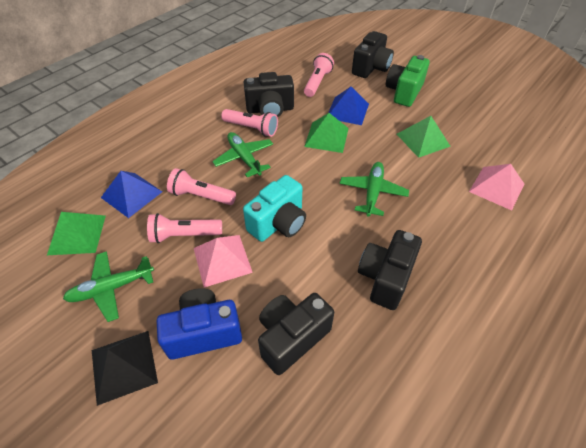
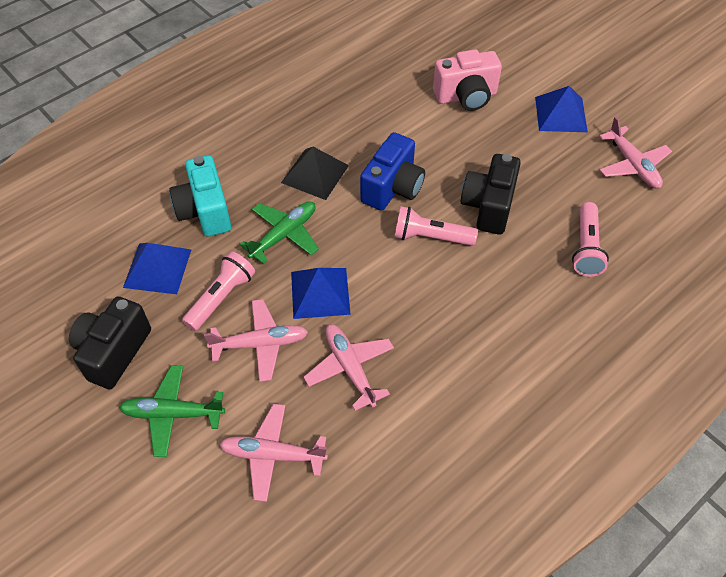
black camera: [244,72,294,117] [258,293,334,375] [352,31,394,78] [358,230,422,310] = 4 -> [69,297,151,389] [461,154,521,235] = 2
blue pyramid: [101,171,162,218] [328,87,369,125] = 2 -> [123,243,191,294] [291,268,351,319] [535,86,588,132] = 3
green camera: [386,55,430,107] = 1 -> none = 0
green plane: [63,251,154,322] [212,132,273,177] [340,162,409,217] = 3 -> [119,365,225,457] [240,201,319,264] = 2
green pyramid: [47,212,106,255] [304,113,349,153] [397,116,451,158] = 3 -> none = 0
pink camera: none = 0 -> [433,50,502,111] = 1
pink flashlight: [147,213,222,243] [167,168,236,205] [221,109,278,137] [304,53,334,97] = 4 -> [182,251,255,331] [394,206,478,246] [572,202,609,277] = 3
pink plane: none = 0 -> [204,299,308,382] [219,404,328,502] [304,324,394,411] [599,117,672,189] = 4
pink pyramid: [194,235,253,288] [469,164,524,211] = 2 -> none = 0

